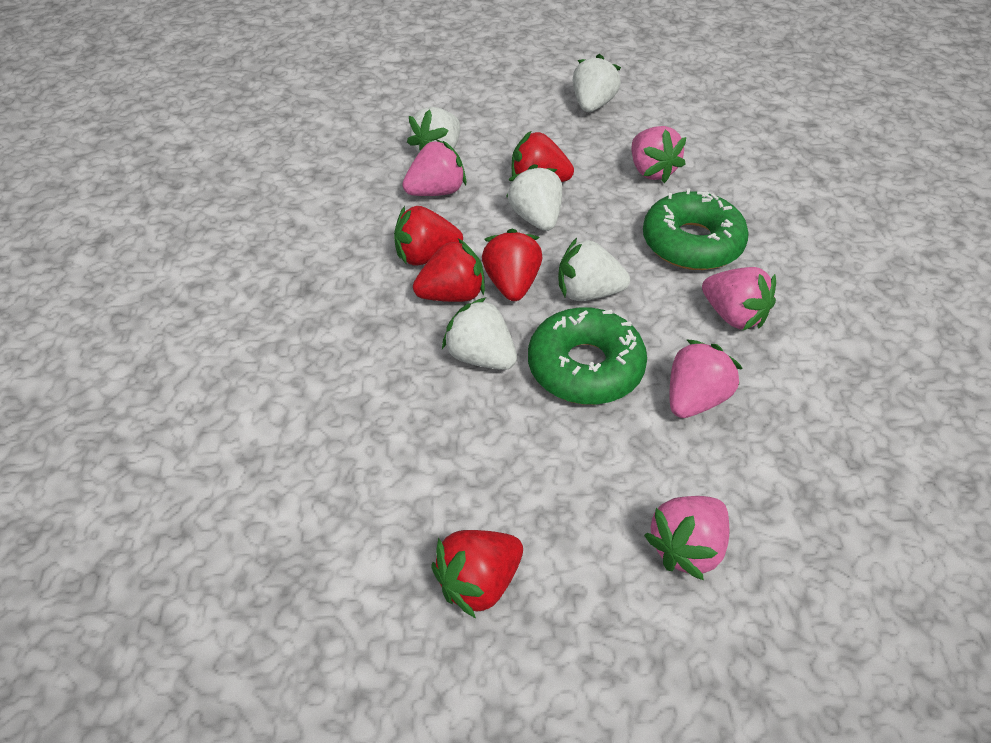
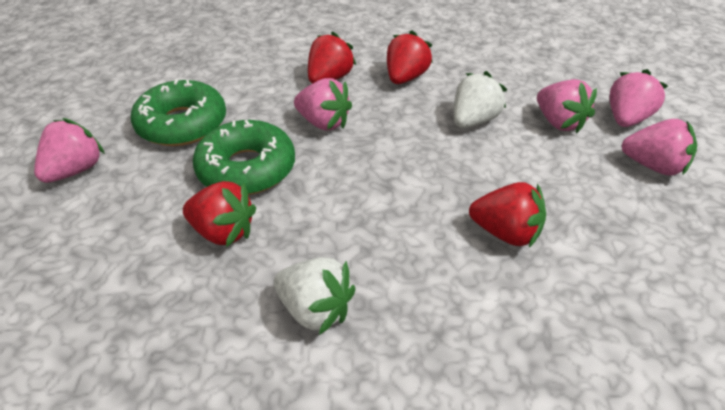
red strawberry: [394,206,463,266] [413,238,485,302] [431,530,523,618] [482,229,542,301] [512,131,574,182] = 5 -> [183,181,256,247] [308,31,356,84] [387,30,433,84] [469,182,546,248] = 4
white strawberry: [407,107,460,152] [442,297,517,370] [506,164,562,231] [558,238,630,301] [573,54,621,112] = 5 -> [274,257,355,335] [454,71,507,128] = 2

